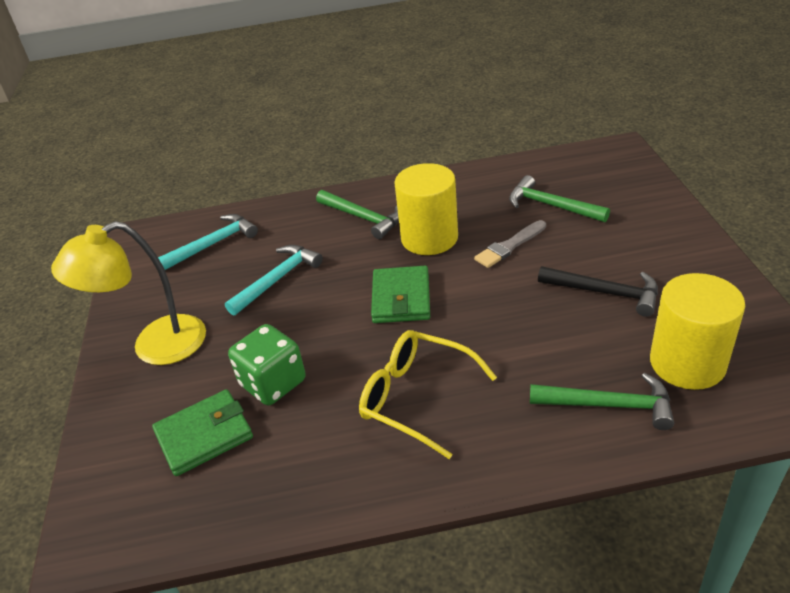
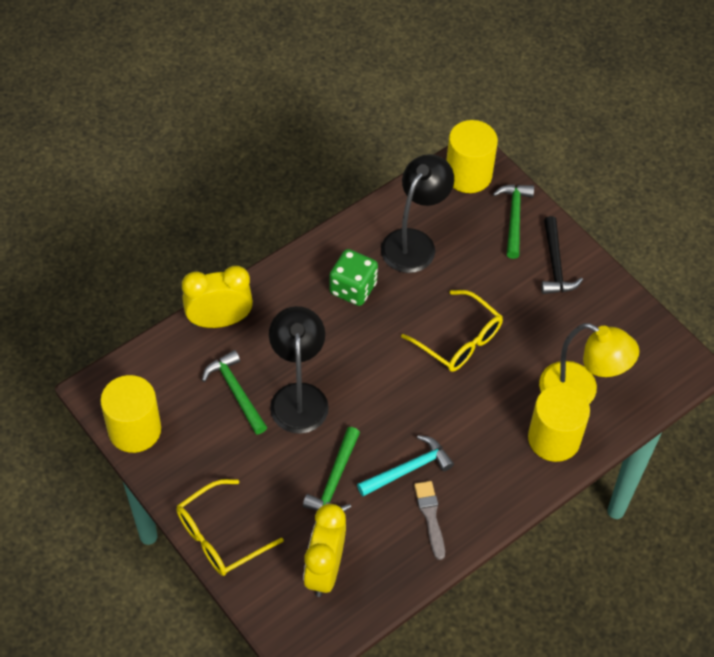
black lamp: none = 0 -> [269,306,329,434] [381,154,454,273] = 2
green wallet: [152,389,253,476] [371,266,430,323] = 2 -> none = 0
turquoise hammer: [158,214,258,270] [225,245,323,316] = 2 -> [357,435,454,496] = 1
yellow clock: none = 0 -> [182,266,253,328] [303,504,346,597] = 2
yellow cylinder: [394,163,458,255] [650,273,745,390] = 2 -> [100,375,161,453] [446,120,498,193] [528,385,590,462] = 3
yellow glasses: [359,330,497,459] = 1 -> [176,479,284,576] [401,290,503,372] = 2

